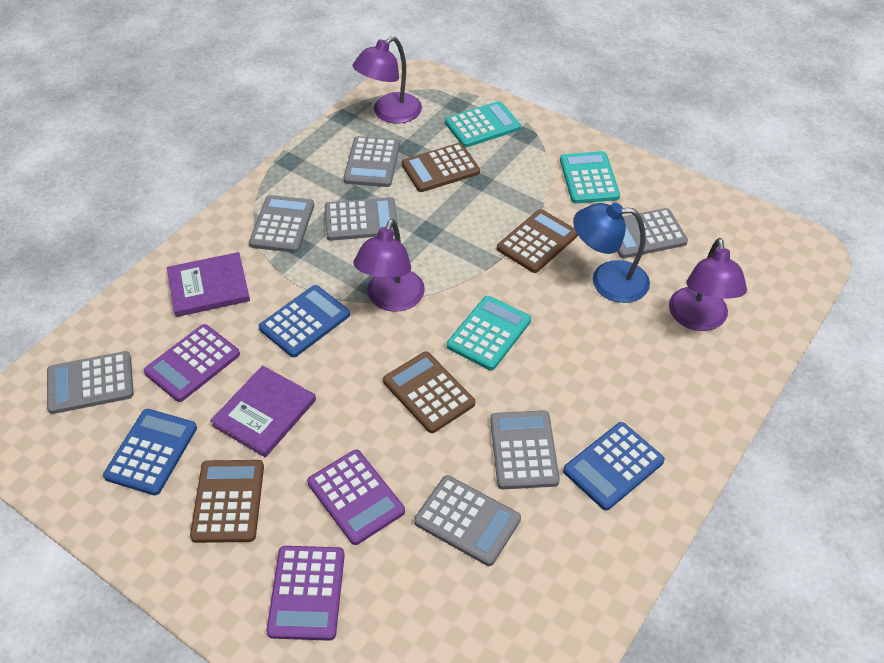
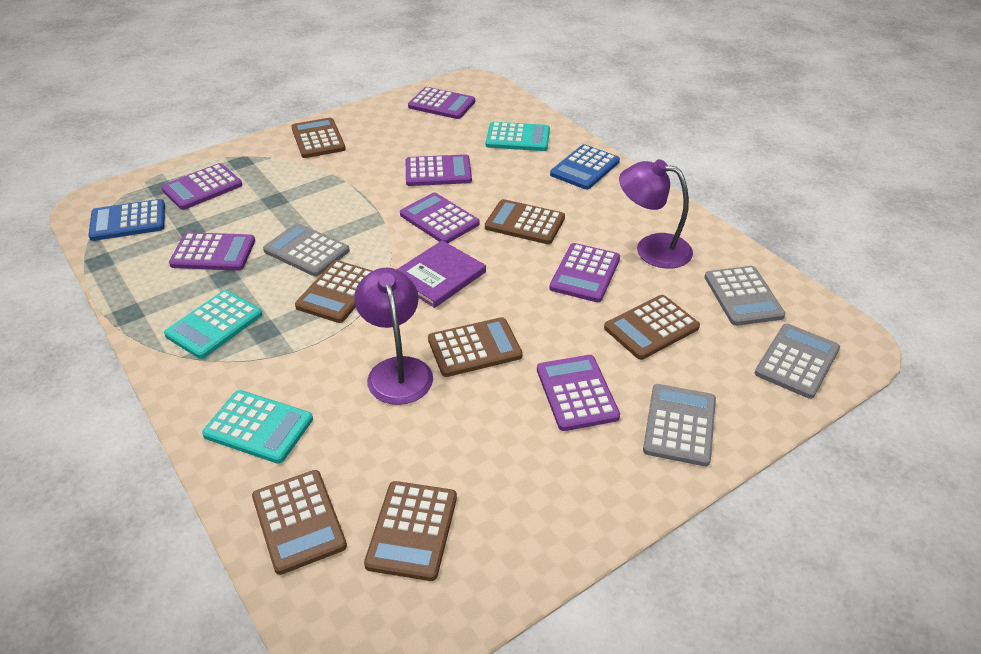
blue calculator: [103,409,197,495] [259,285,350,357] [563,422,665,510] = 3 -> [88,199,165,241] [550,144,620,190] = 2
blue lamp: [573,203,650,303] = 1 -> none = 0
brown calculator: [190,460,264,543] [383,352,475,433] [402,143,480,192] [497,209,578,273] = 4 -> [252,470,347,575] [291,118,346,158] [295,260,372,323] [364,481,457,581] [428,317,523,377] [485,199,565,244] [604,295,700,360] = 7
grey calculator: [47,351,134,414] [249,195,314,253] [325,197,398,241] [343,136,400,187] [414,475,521,566] [490,410,560,489] [617,208,688,258] = 7 -> [263,223,350,277] [643,384,716,466] [704,266,786,326] [755,324,840,399] = 4
purple book: [167,252,250,317] [210,365,316,457] = 2 -> [397,240,486,308] = 1
purple calculator: [144,324,240,402] [266,546,345,641] [307,450,405,545] = 3 -> [161,163,242,210] [169,232,255,271] [400,192,480,243] [406,154,472,186] [408,87,475,119] [537,355,620,431] [549,243,620,302] = 7
purple lamp: [353,36,422,124] [353,219,425,312] [669,238,747,331] = 3 -> [354,268,433,405] [619,159,693,268] = 2

